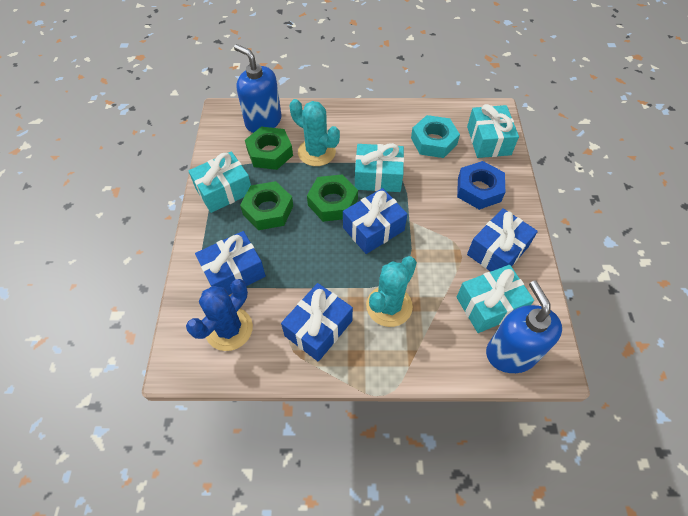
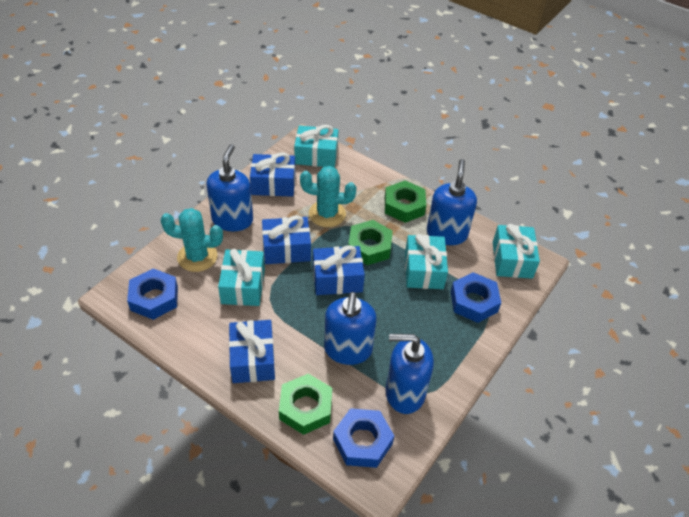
blue cactus: [186,279,253,351] = 1 -> none = 0
blue nut: [457,161,505,210] = 1 -> [127,268,178,320] [333,408,394,468] [451,272,501,323] = 3
blue soap dispenser: [234,44,282,133] [486,281,562,373] = 2 -> [206,144,253,232] [324,292,377,365] [386,334,434,414] [427,159,477,245] = 4
turquoise nut: [411,115,460,158] = 1 -> none = 0

